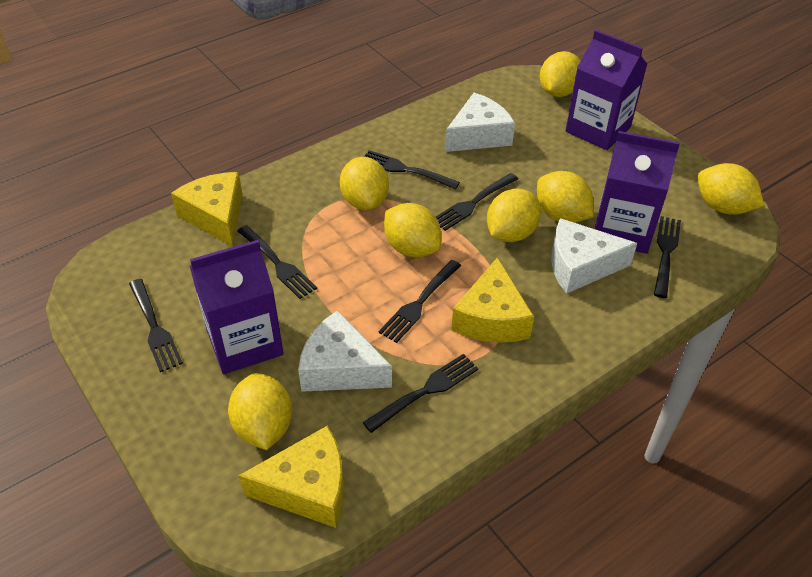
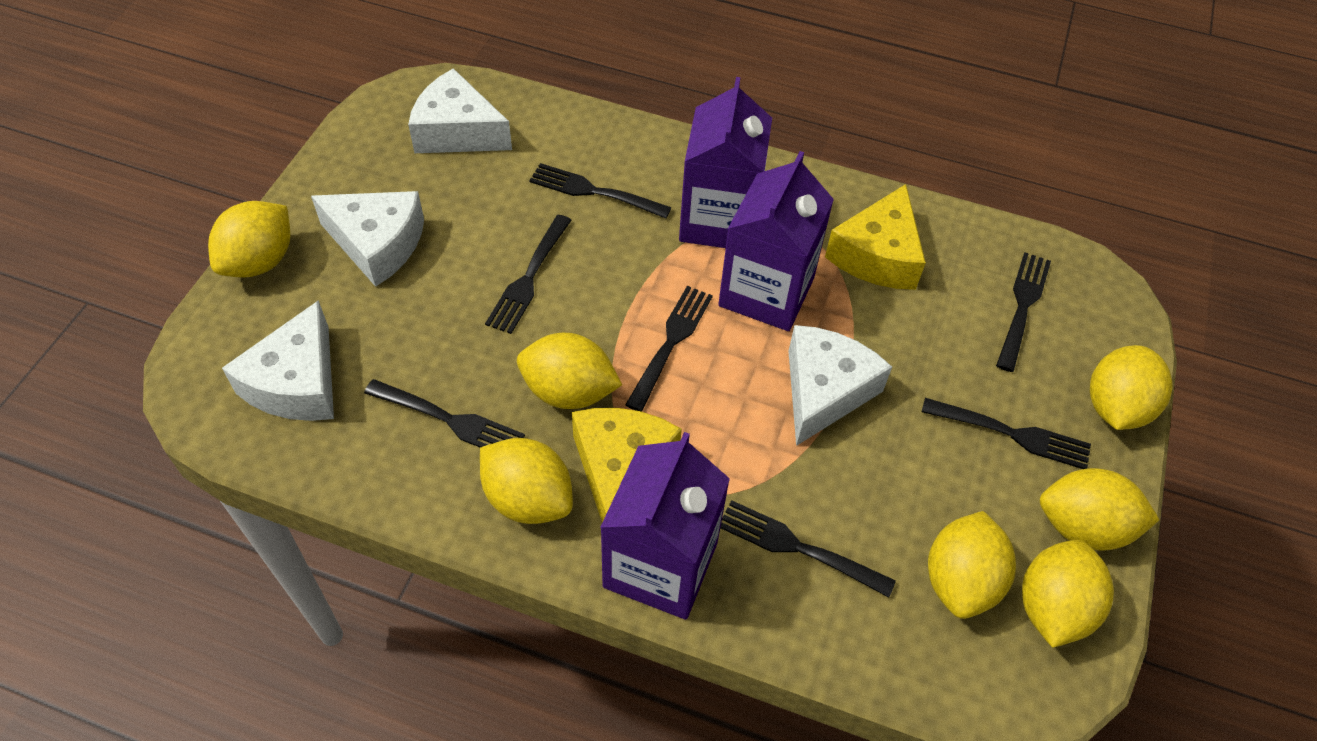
white cheese: [298,310,392,392] [445,93,515,152] [551,218,637,294] = 3 -> [222,300,334,421] [311,191,424,287] [408,68,512,153] [788,325,892,446] = 4
yellow cheese: [171,172,243,246] [239,426,344,528] [451,257,534,343] = 3 -> [572,408,682,522] [825,184,926,290] = 2

